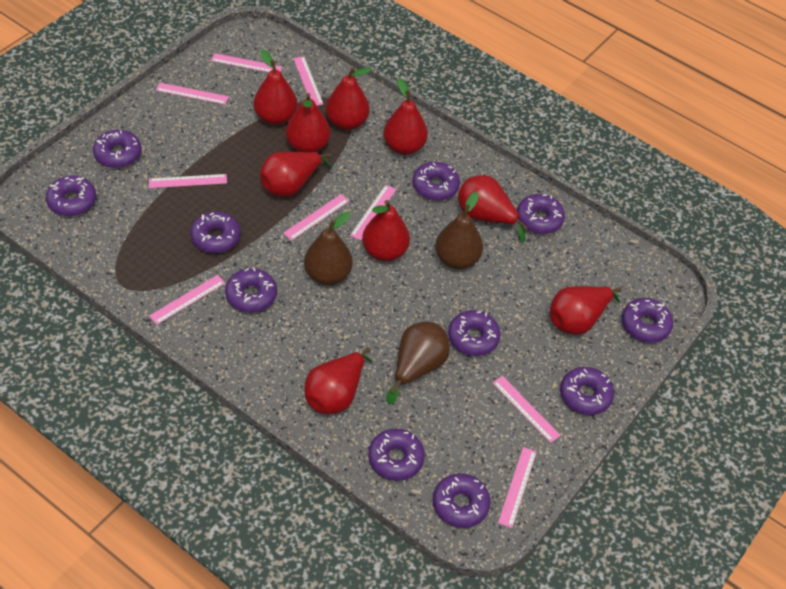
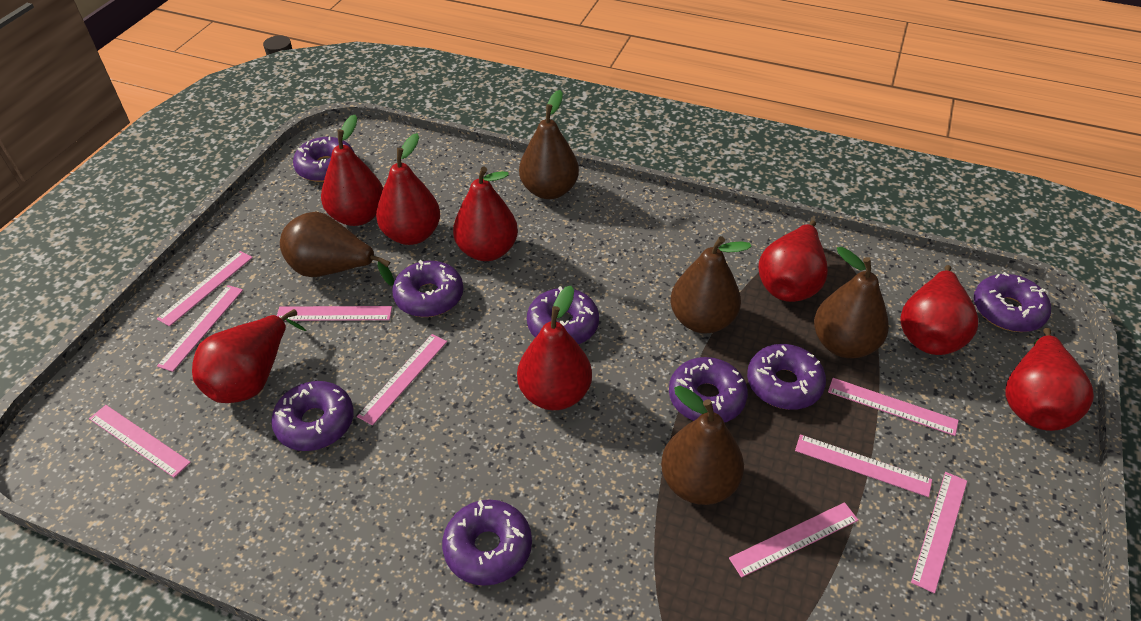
brown pear: [304,212,353,285] [386,322,450,404] [435,192,483,269] = 3 -> [280,212,394,286] [519,90,579,199] [661,386,744,505] [670,236,752,333] [814,247,889,358] = 5
purple donut: [46,176,97,216] [93,130,142,168] [190,211,241,253] [225,267,277,313] [368,429,425,481] [412,162,460,201] [433,473,491,528] [448,310,501,356] [517,194,565,234] [560,367,614,415] [622,298,673,343] = 11 -> [271,381,354,451] [293,137,354,182] [392,260,463,317] [442,500,532,586] [527,286,599,345] [669,357,748,423] [747,344,826,410] [974,272,1051,332] = 8
red pear: [254,50,297,125] [260,152,332,197] [286,93,330,152] [305,348,372,414] [326,67,372,130] [362,200,410,261] [383,78,428,155] [458,175,528,243] [550,286,622,335] = 9 -> [192,309,307,403] [321,115,383,226] [376,133,440,245] [453,167,518,261] [517,286,592,410] [758,220,828,302] [900,265,978,355] [1005,328,1094,431] = 8

